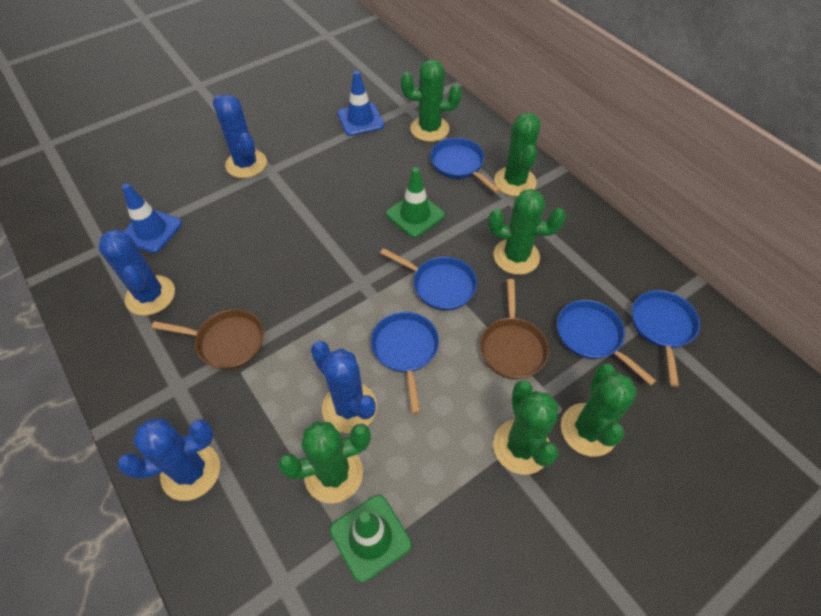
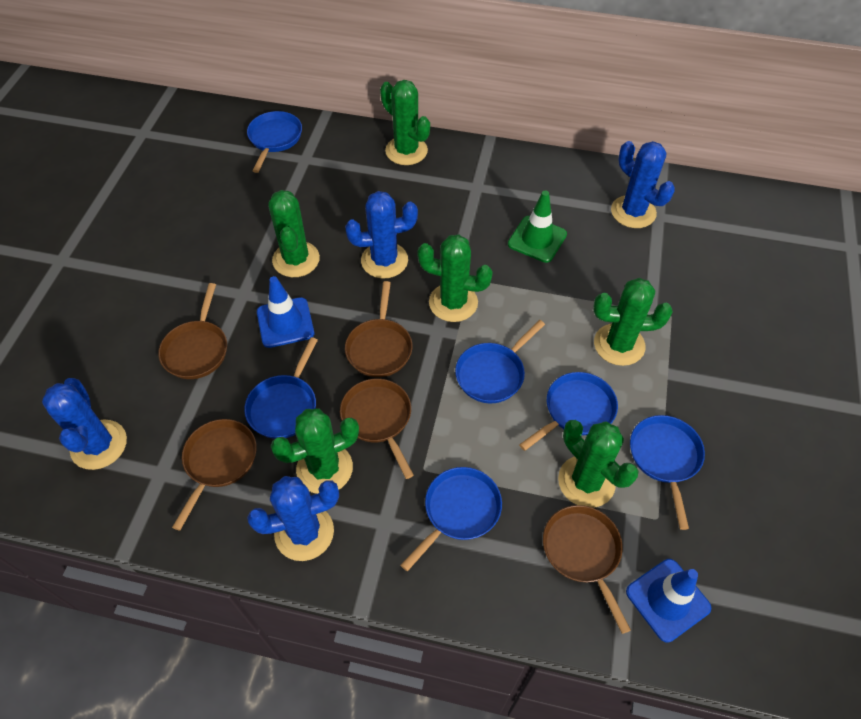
blue pan: [371,312,439,414] [380,248,477,311] [430,138,501,193] [557,300,656,385] [632,290,700,387] = 5 -> [244,337,318,439] [247,111,302,173] [401,467,502,571] [455,320,545,403] [519,372,618,451] [630,415,705,530] = 6
brown pan: [152,309,264,370] [480,279,549,379] = 2 -> [158,283,227,379] [172,419,257,531] [340,379,414,479] [345,281,412,377] [543,505,631,634] = 5
green traffic cone: [330,495,412,583] [386,167,445,238] = 2 -> [508,191,567,263] = 1

